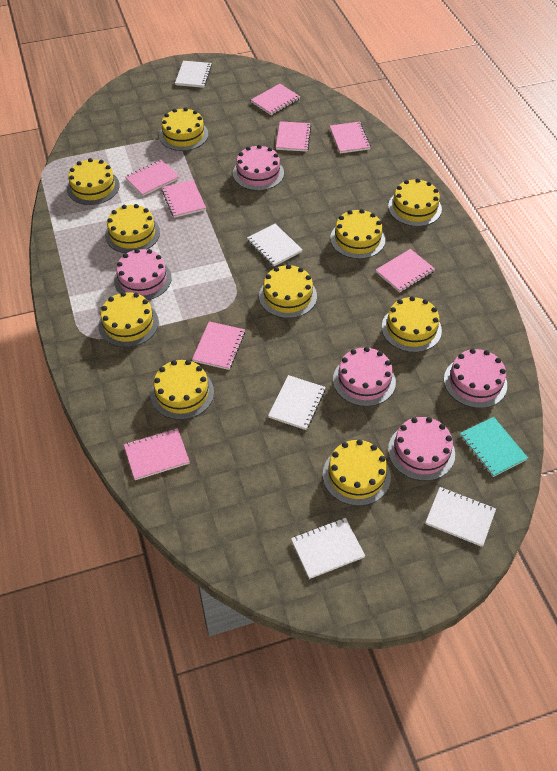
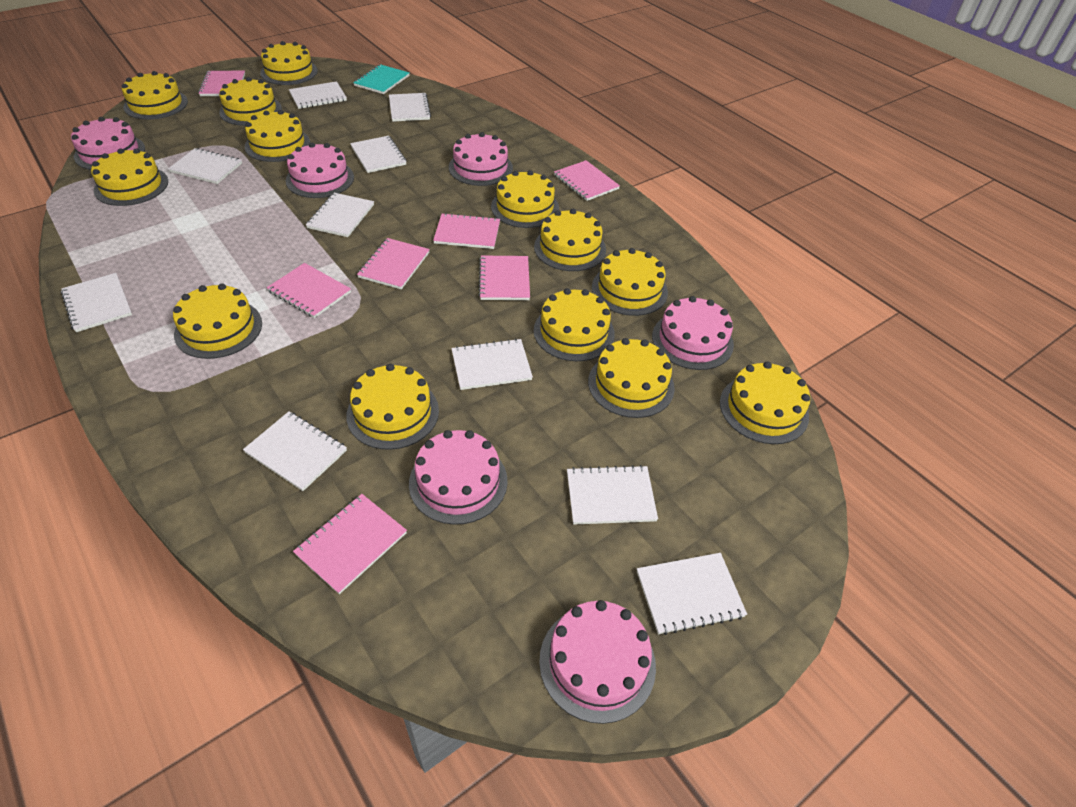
pink cake: [114,249,172,300] [233,145,284,191] [333,347,396,406] [388,417,455,481] [444,349,507,408] = 5 -> [71,117,145,170] [286,143,354,198] [409,430,508,525] [449,132,513,186] [539,600,656,724] [652,296,734,370] = 6
pink notebook: [124,428,190,480] [125,160,179,196] [161,180,206,218] [192,321,245,370] [251,84,300,115] [276,121,311,152] [330,122,371,153] [376,249,435,292] = 8 -> [198,71,245,96] [267,263,351,318] [293,494,407,594] [357,238,430,289] [433,213,500,249] [478,256,530,300] [554,160,620,201] = 7
white notebook: [175,61,212,88] [247,224,302,266] [268,375,326,430] [291,518,365,579] [425,487,496,547] = 5 -> [61,273,132,332] [168,148,242,184] [243,411,347,491] [289,81,347,109] [306,193,374,237] [350,136,407,173] [389,93,431,122] [451,338,533,390] [567,465,658,524] [637,553,747,635] = 10
yellow cake: [67,158,120,205] [99,292,159,347] [105,204,160,253] [150,360,214,420] [159,107,208,151] [259,264,317,318] [323,439,391,506] [330,209,385,259] [382,296,442,352] [388,178,442,226] = 10 -> [91,148,168,206] [122,71,188,119] [173,283,262,359] [219,77,282,126] [245,110,310,162] [260,41,318,85] [346,364,439,450] [491,170,559,228] [534,209,606,271] [534,288,615,361] [588,338,675,418] [592,248,668,316] [720,361,810,444] = 13

